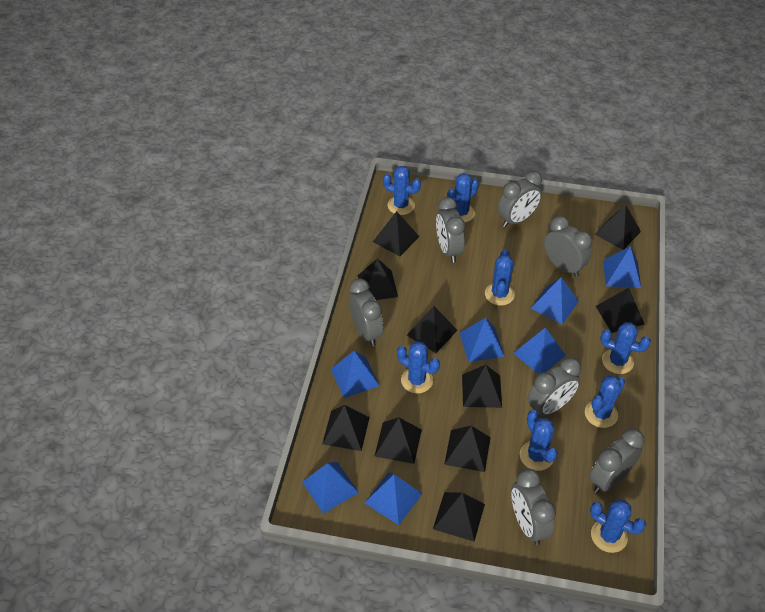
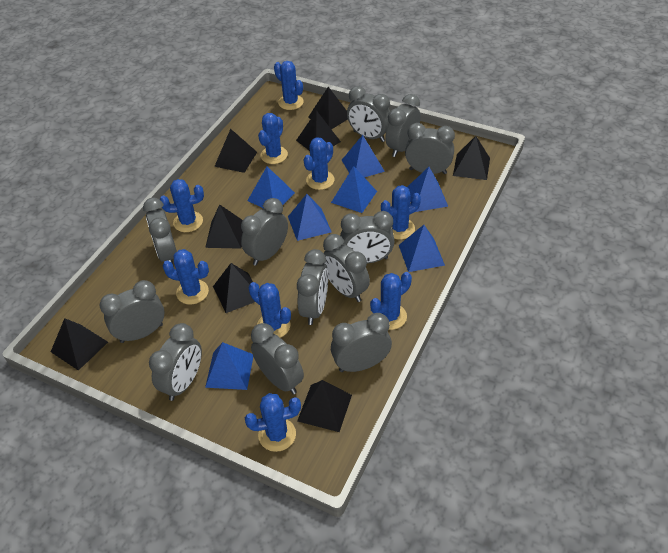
black pyramid: [322,405,370,451] [357,258,398,300] [373,211,419,256] [374,418,422,464] [407,306,458,353] [433,492,485,542] [444,426,491,472] [462,365,502,408] [595,205,641,250] [596,288,644,333] = 10 -> [51,318,108,371] [205,205,243,249] [213,263,255,313] [214,129,257,173] [296,110,341,151] [297,380,352,432] [308,87,348,130] [453,136,490,180] = 8
blue cactus: [383,166,421,215] [397,341,440,394] [447,173,479,222] [485,249,515,305] [520,410,558,471] [585,375,625,428] [590,499,646,553] [600,322,651,374] = 8 -> [160,179,204,232] [163,249,209,305] [245,393,301,452] [249,282,291,338] [258,113,288,164] [274,61,304,110] [303,137,335,190] [370,272,412,330] [381,185,421,240] = 9
grey clock: [349,278,383,346] [436,197,465,263] [498,171,542,227] [511,469,556,545] [527,357,581,416] [544,216,592,277] [589,428,645,493] = 7 -> [99,280,165,343] [143,197,177,267] [149,323,202,401] [241,198,288,266] [251,323,304,395] [297,249,328,325] [323,234,370,302] [331,313,392,372] [340,211,394,263] [347,86,390,142] [385,94,421,157] [405,123,455,174] = 12

